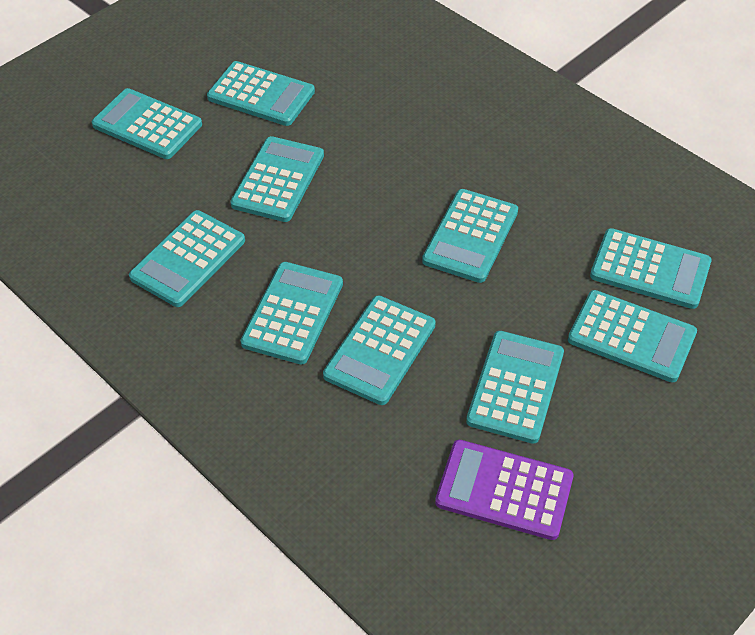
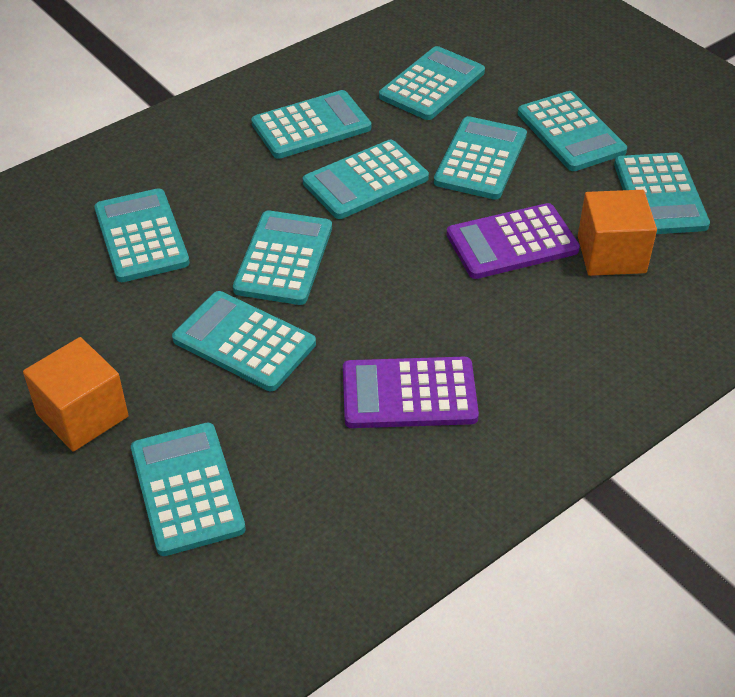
orange cube: none = 0 -> [23,337,128,452] [578,190,657,276] = 2
purple calculator: [435,440,574,540] = 1 -> [343,357,479,428] [446,203,580,279] = 2

